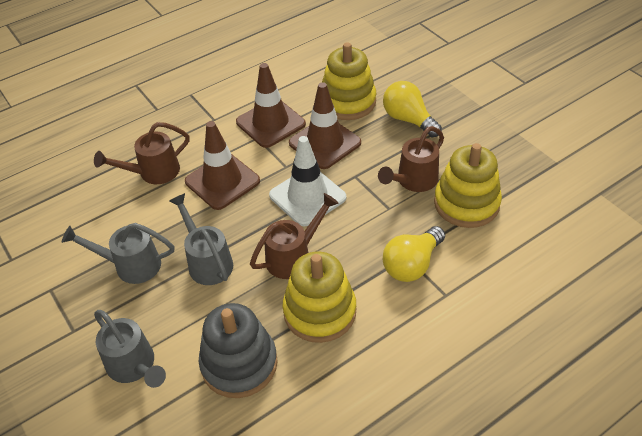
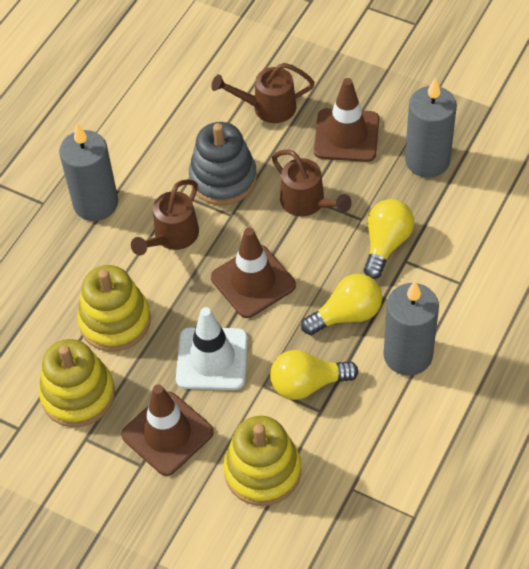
grey candle: none = 0 -> [59,124,118,221] [383,281,439,376] [405,77,457,178] = 3
grey watering can: [62,223,175,284] [94,310,166,388] [169,193,233,285] = 3 -> none = 0
yellow light bulb: [383,81,442,137] [383,226,445,282] = 2 -> [270,350,358,400] [301,274,382,335] [364,199,414,279] = 3

